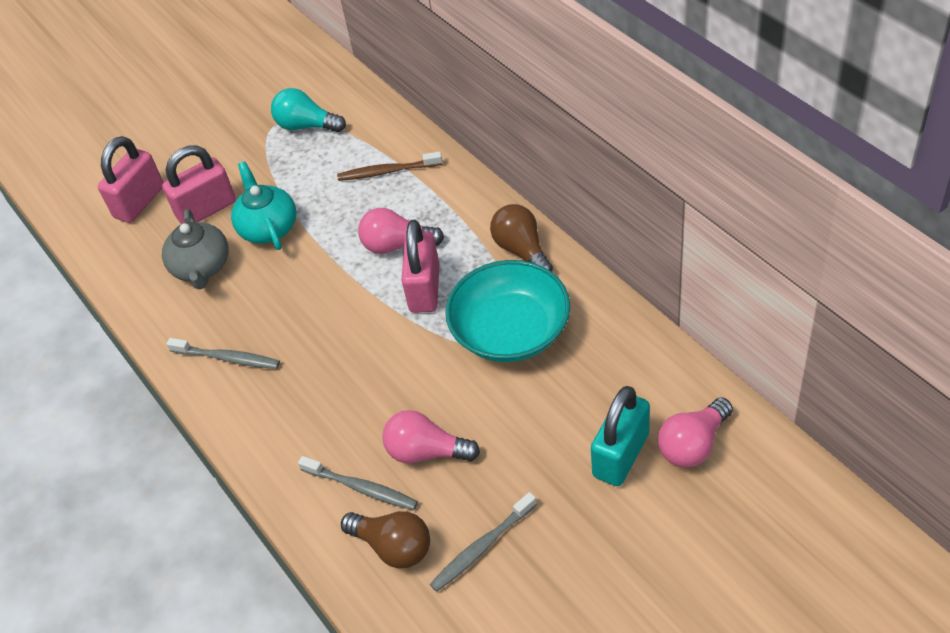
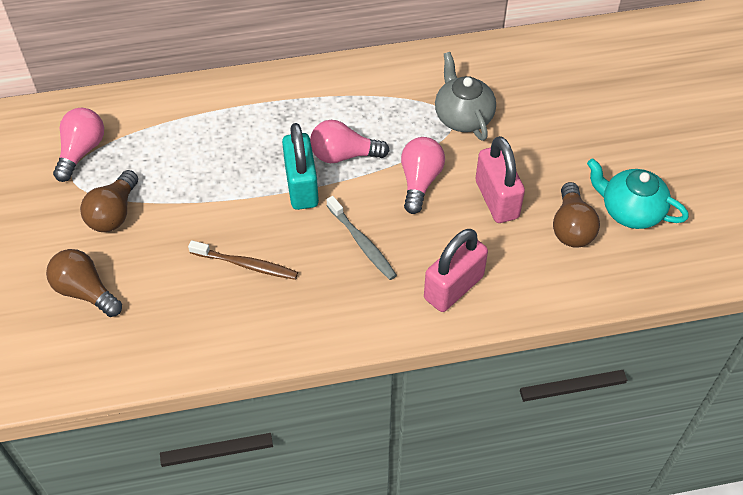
brown light bulb: [341,511,430,569] [490,204,553,272] = 2 -> [46,249,122,317] [80,170,138,232] [553,182,600,248] = 3
grey toothbrush: [167,338,280,369] [298,456,418,510] [430,492,537,592] = 3 -> [327,196,397,280] = 1
pink padlock: [98,136,164,223] [162,145,236,224] [402,220,439,313] = 3 -> [424,229,488,312] [476,136,525,223] = 2
turquoise bowl: [445,260,570,362] = 1 -> none = 0
turquoise light bulb: [271,88,346,132] = 1 -> none = 0

